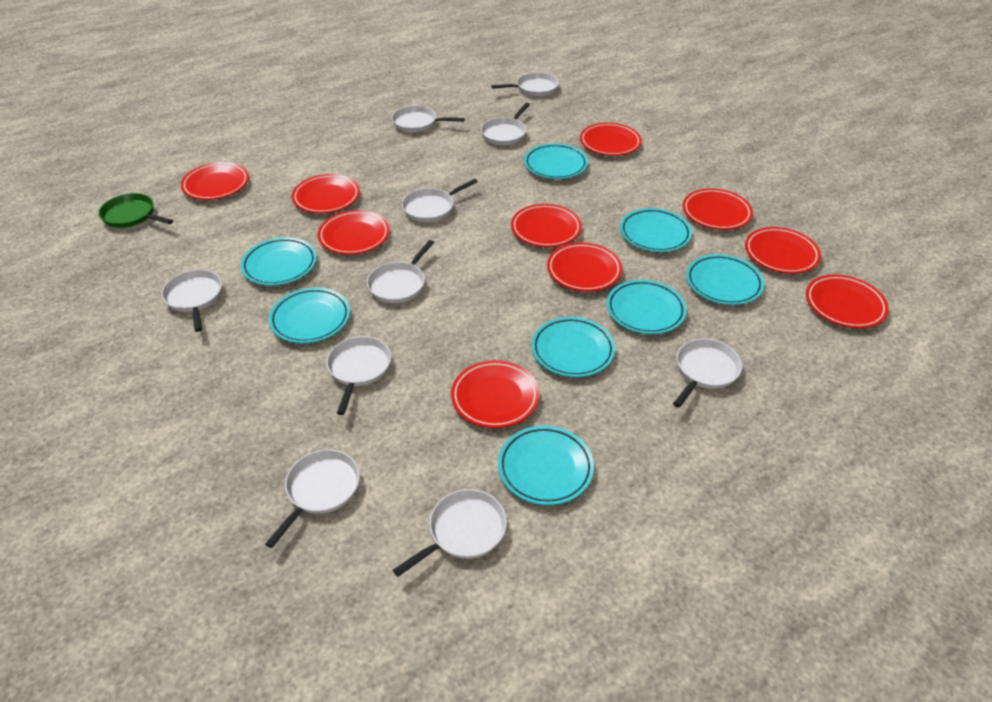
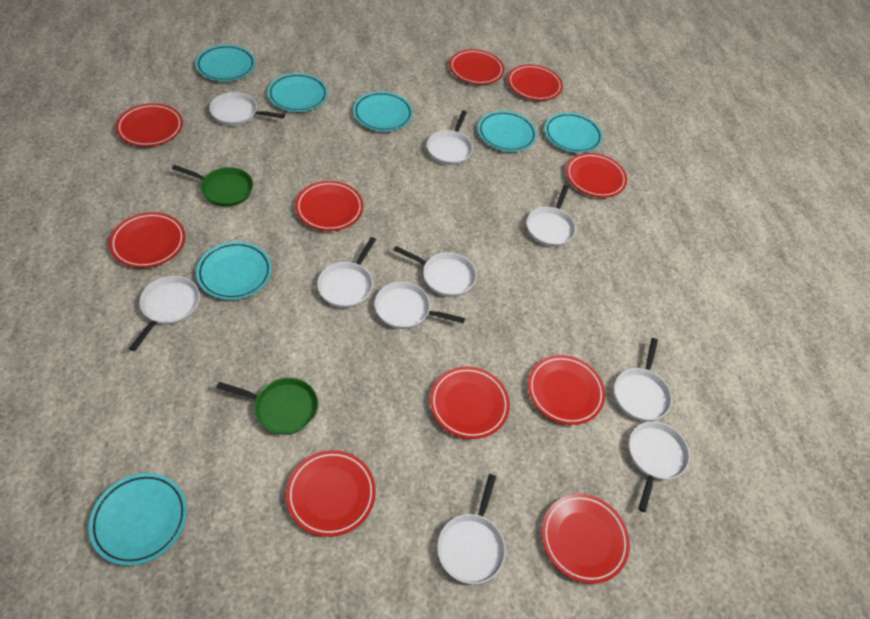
green pan: [99,193,173,228] = 1 -> [172,165,253,207] [216,378,318,435] = 2
turquoise plate: [241,237,317,286] [269,288,350,343] [498,426,594,505] [524,143,588,179] [531,317,615,377] [607,280,687,334] [620,208,692,252] [686,254,764,305] = 8 -> [89,473,187,566] [195,45,255,81] [196,241,272,300] [268,73,328,112] [353,91,413,132] [478,111,537,152] [545,112,603,153] = 7

